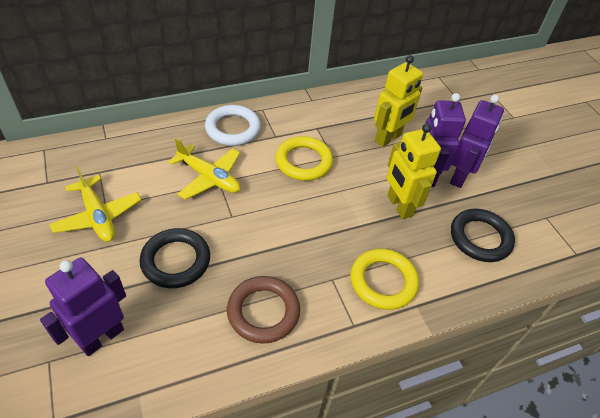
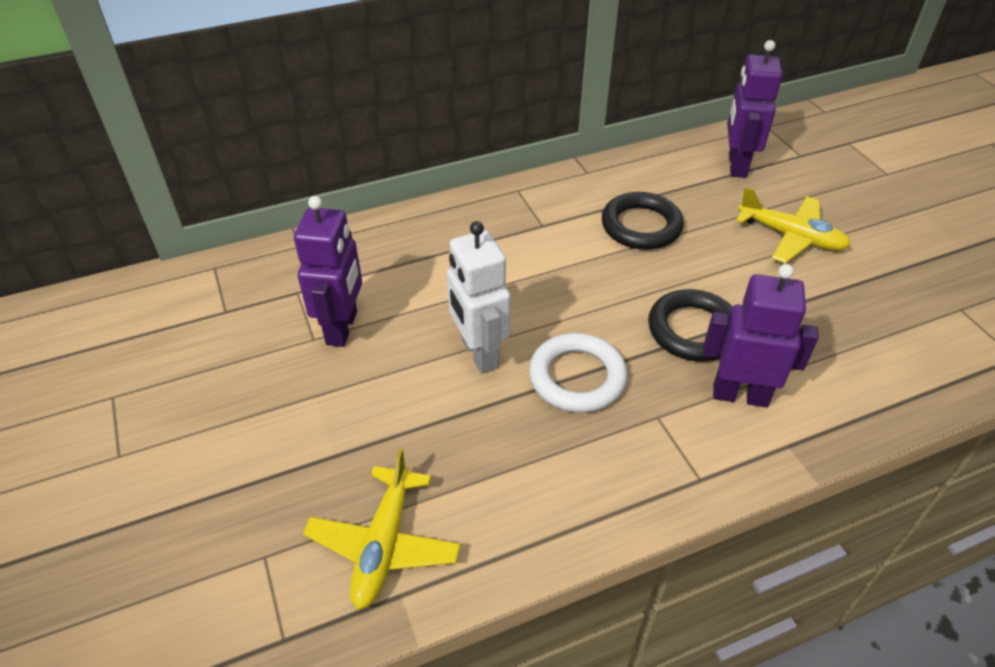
brown ring: [227,276,300,344] = 1 -> none = 0
white robot: none = 0 -> [447,221,511,373] = 1
yellow ring: [275,136,333,181] [350,249,419,310] = 2 -> none = 0
yellow robot: [374,55,423,147] [386,124,441,219] = 2 -> none = 0

